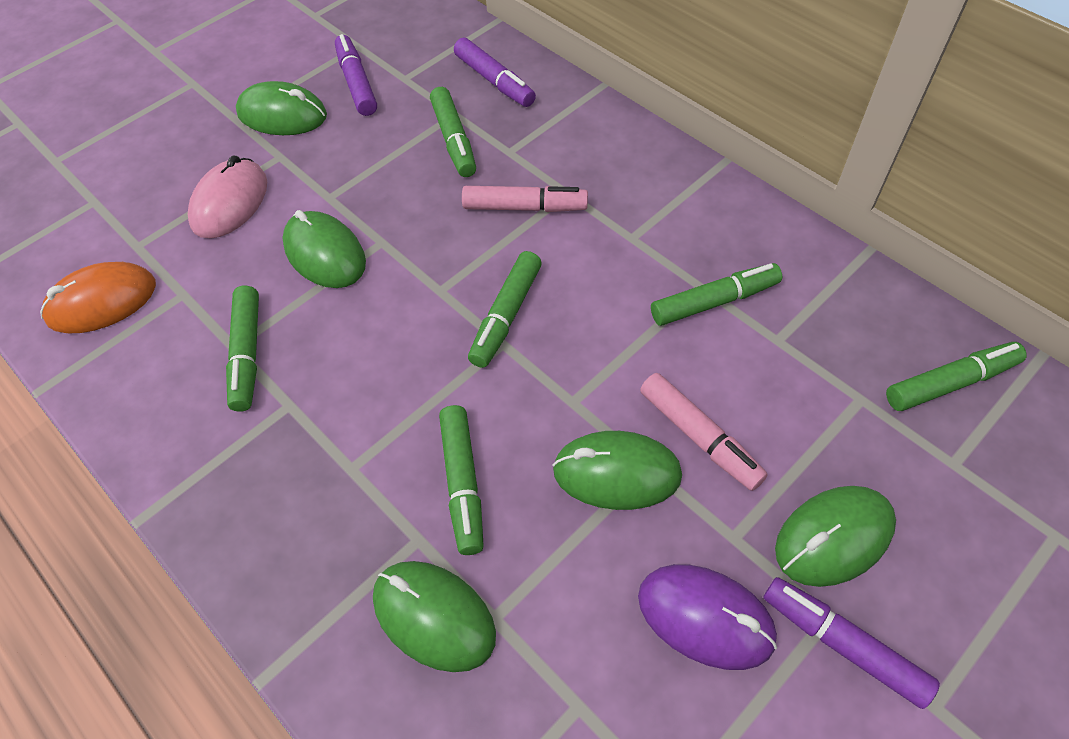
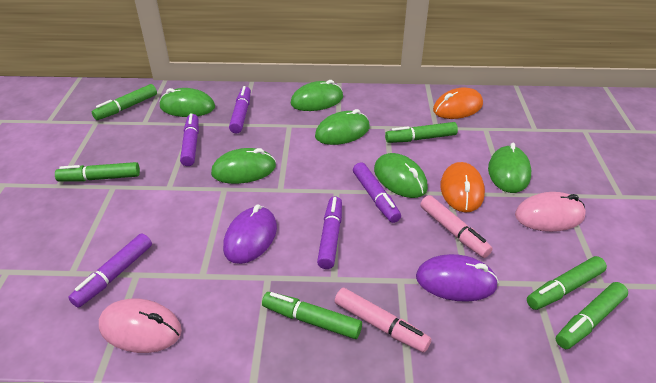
green mouse: [236,81,327,135] [283,210,366,288] [373,561,496,672] [552,431,682,510] [775,486,896,587] = 5 -> [160,88,215,117] [211,148,276,184] [291,80,343,111] [315,109,370,145] [374,153,428,198] [488,143,531,193] = 6
orange mouse: [40,262,156,333] = 1 -> [433,87,483,119] [440,162,485,212] = 2
pink mouse: [188,156,267,238] = 1 -> [99,299,182,353] [515,192,586,232] = 2
purple marker: [335,34,377,116] [454,38,536,107] [763,577,940,709] = 3 -> [68,234,152,308] [180,113,199,166] [229,86,251,133] [317,196,342,269] [353,162,401,223] = 5
purple mouse: [638,564,777,670] = 1 -> [223,204,277,264] [416,254,498,302] = 2

